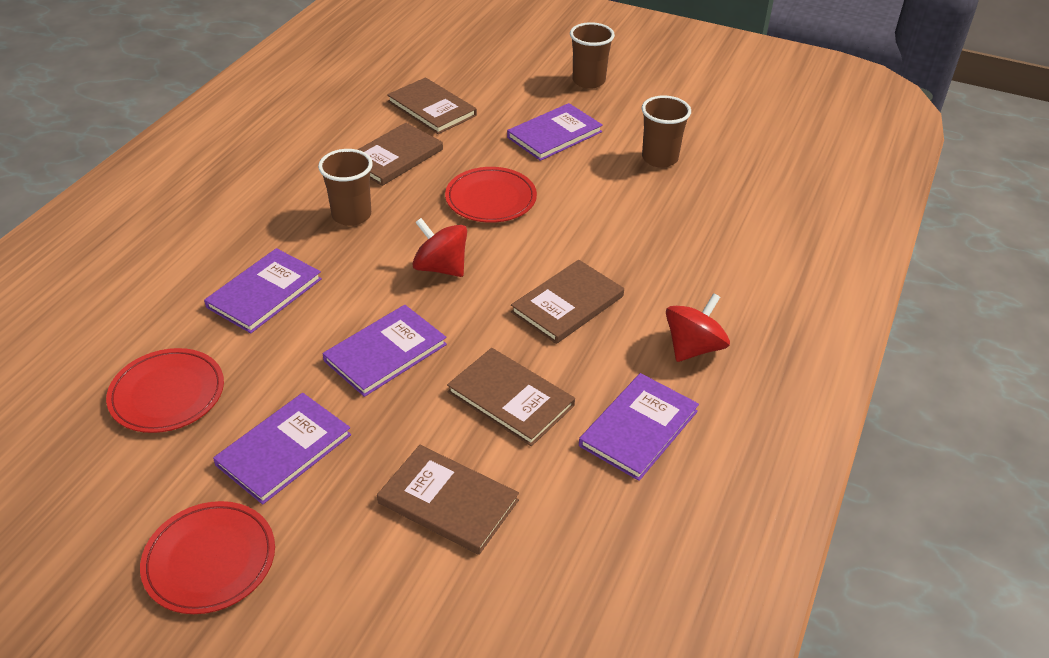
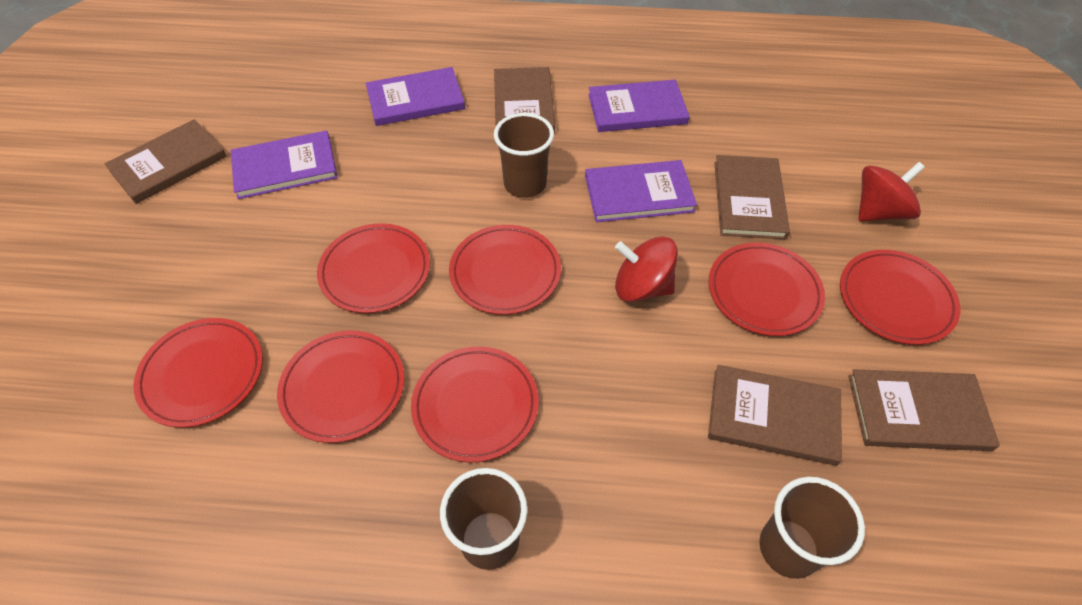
purple book: [204,248,322,333] [213,393,351,505] [322,305,447,397] [507,103,603,161] [579,373,699,481] = 5 -> [231,130,338,199] [366,67,465,126] [585,160,697,222] [588,80,690,132] = 4
red plate: [106,348,224,433] [140,501,275,614] [445,167,537,223] = 3 -> [134,318,263,428] [277,330,405,443] [317,223,430,313] [411,346,539,463] [449,225,561,315] [709,243,825,336] [840,250,960,345] = 7

